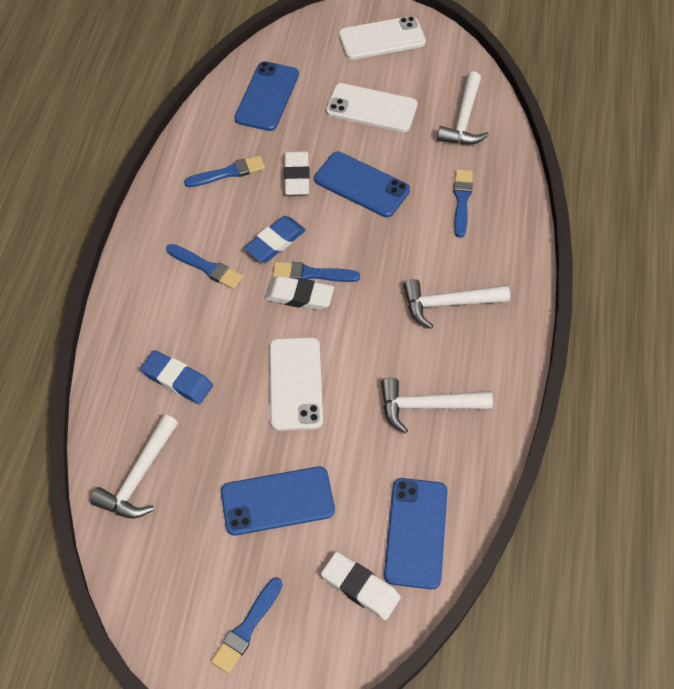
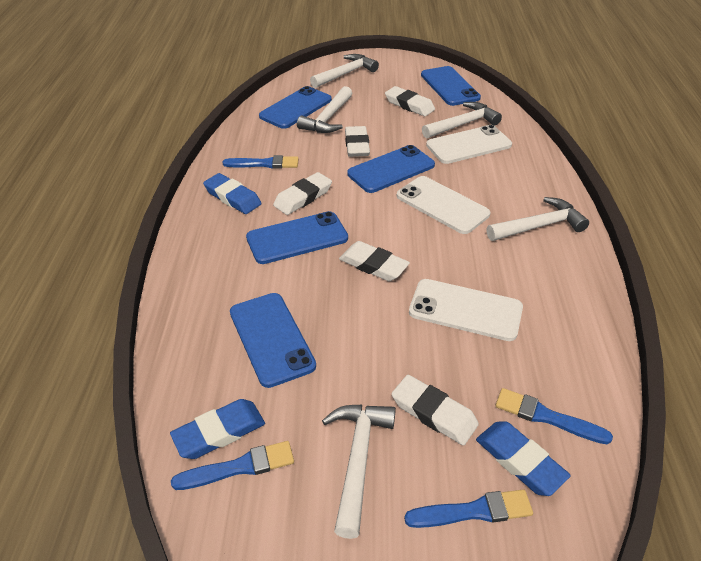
blue brush: [166,244,243,289] [184,155,265,187] [211,577,283,674] [273,262,360,282] [454,169,473,238] = 5 -> [171,441,294,490] [222,155,299,169] [404,490,533,528] [496,388,613,444] = 4
blue eraser: [140,350,213,404] [244,216,306,263] = 2 -> [170,399,265,459] [203,173,262,214] [476,421,571,496] = 3
blue phone: [221,466,335,536] [234,61,299,131] [314,152,410,217] [384,478,448,589] = 4 -> [230,293,316,388] [246,211,348,264] [259,86,332,129] [347,145,435,193] [421,66,481,106] = 5
white eraser: [265,276,334,310] [284,151,310,195] [321,552,401,620] = 3 -> [273,172,332,215] [339,241,410,281] [345,126,370,157] [385,86,435,116] [392,375,479,445] = 5
white hammer: [90,414,178,518] [381,378,493,434] [403,279,510,329] [437,71,489,145] = 4 -> [297,86,352,133] [310,54,379,88] [322,405,396,539] [422,102,502,139] [487,197,589,241] = 5

